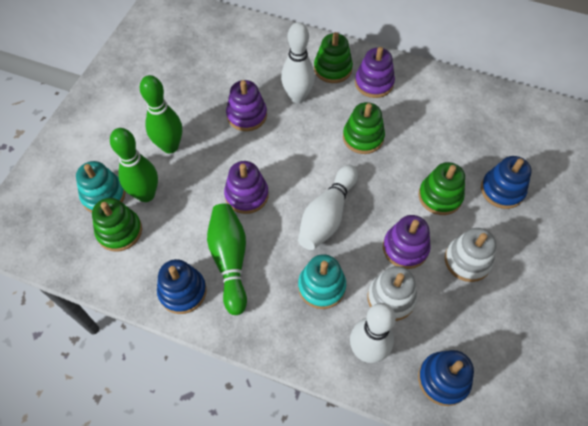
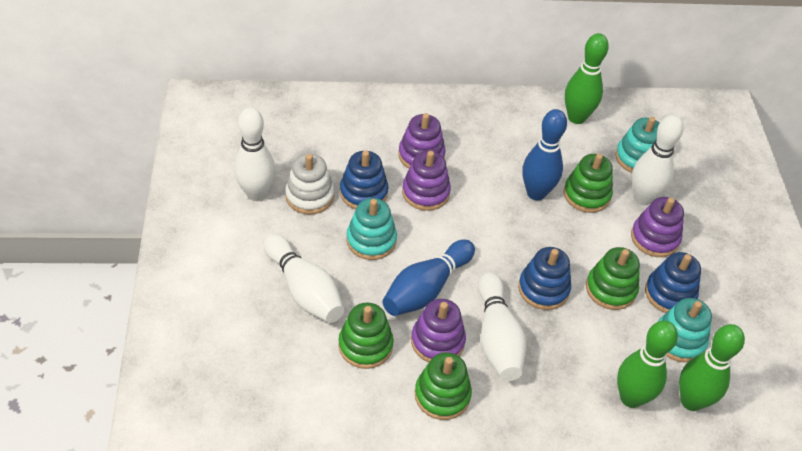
blue bowling pin: none = 0 -> [383,240,475,316] [522,109,567,201] = 2
turquoise stacking toy: [76,161,126,213] [298,254,346,309] = 2 -> [346,198,397,260] [615,117,660,173] [658,298,712,362] = 3
white bowling pin: [281,22,315,103] [298,165,358,250] [350,303,396,363] = 3 -> [234,108,276,201] [264,234,344,323] [478,272,526,381] [632,115,683,205] = 4
white stacking toy: [367,266,417,321] [445,228,496,282] = 2 -> [285,154,334,215] = 1

